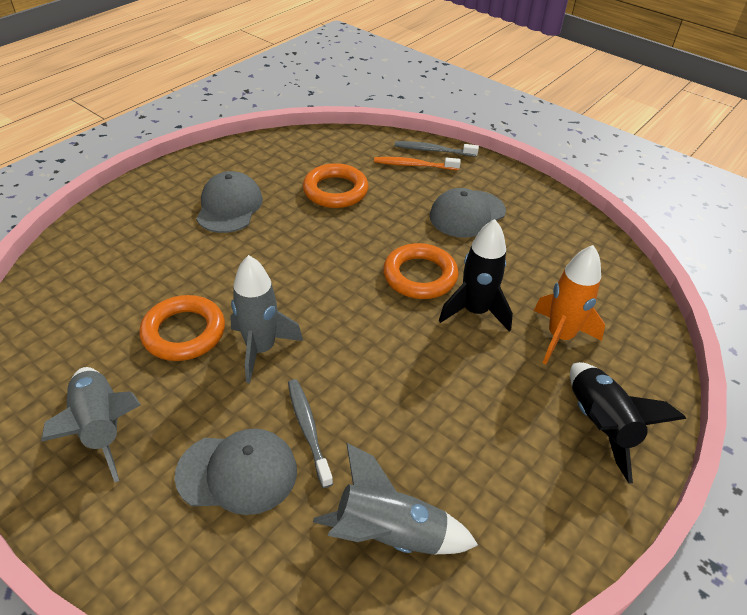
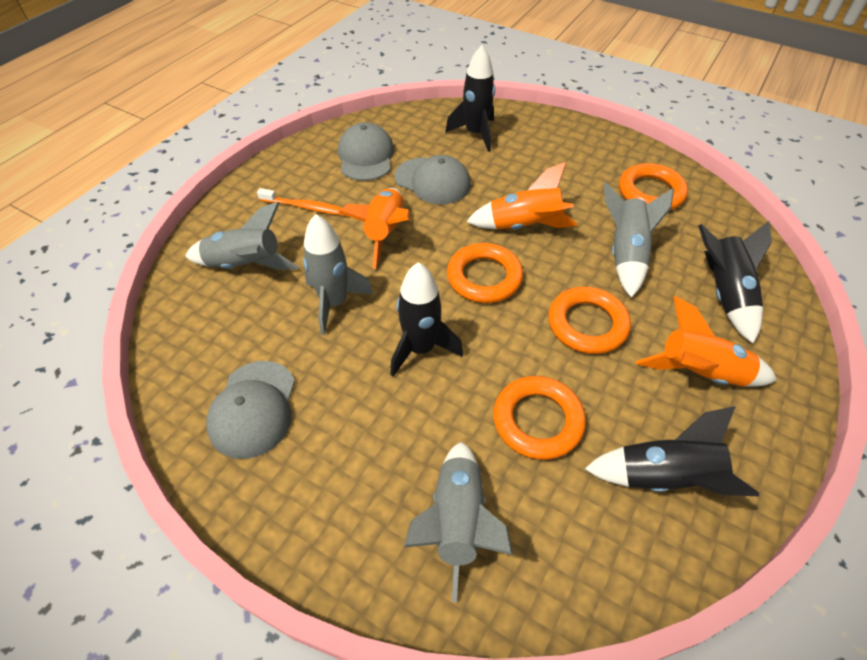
black rocket: [439,219,513,332] [570,362,686,484] = 2 -> [390,262,463,377] [445,45,495,152] [585,406,759,496] [698,221,772,344] = 4
grey rocket: [41,367,141,482] [230,255,303,383] [313,443,478,555] = 3 -> [185,202,299,270] [303,214,373,335] [404,442,513,602] [604,182,674,298] = 4
grey toothbrush: [288,379,333,488] [395,141,479,157] = 2 -> none = 0
orange ring: [139,295,225,361] [303,163,368,208] [383,243,459,299] = 3 -> [447,243,523,303] [493,376,586,460] [548,287,631,354] [619,163,688,211] = 4
orange rocket: [534,245,605,364] = 1 -> [338,188,410,269] [466,162,578,229] [636,296,777,386] = 3

